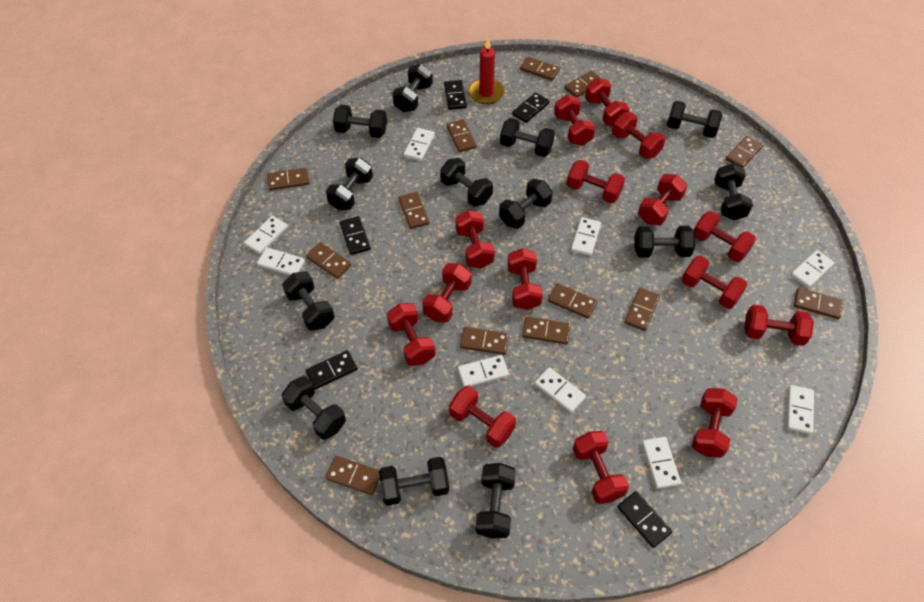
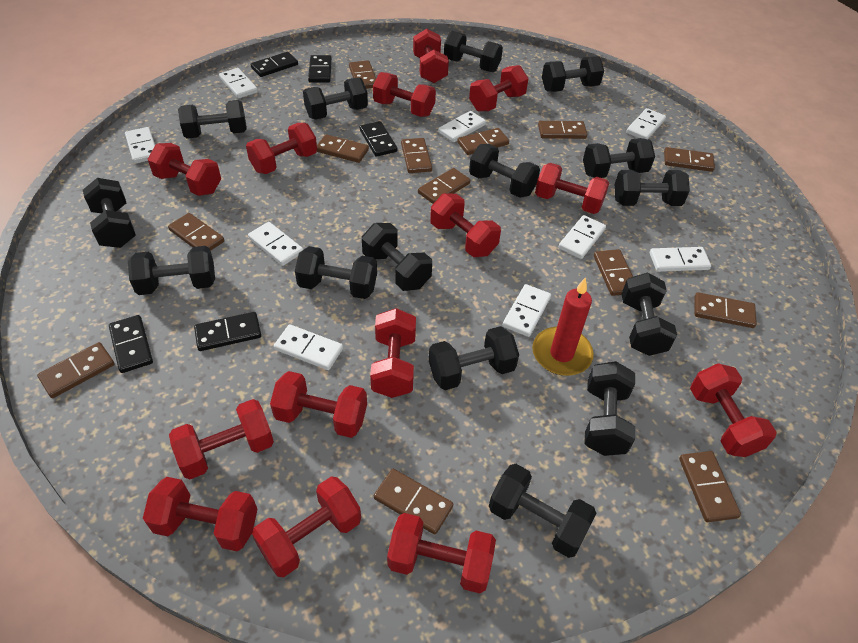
black dumbbell: [282,272,335,331] [282,376,346,440] [326,157,373,210] [333,105,387,138] [379,457,449,506] [392,64,433,112] [440,158,493,207] [476,463,516,539] [499,179,553,229] [500,118,555,157] [634,226,695,258] [667,101,722,138] [714,163,753,220] = 13 -> [83,178,136,248] [128,246,215,295] [178,100,247,139] [295,246,377,299] [303,78,368,120] [362,223,432,291] [429,326,519,390] [444,31,503,72] [469,144,540,198] [489,464,596,558] [542,56,604,92] [583,138,655,178] [584,361,635,456] [614,170,690,206] [622,273,677,356] = 15
red dumbbell: [387,303,435,366] [422,263,472,322] [449,386,516,448] [455,210,495,268] [507,248,543,310] [554,95,595,146] [567,160,625,204] [573,431,629,504] [585,78,630,126] [612,112,665,159] [638,174,687,225] [682,256,747,309] [692,388,738,458] [694,211,756,262] [744,305,814,346] = 15 -> [143,477,258,551] [148,143,221,196] [169,399,274,479] [246,123,317,174] [252,476,361,577] [270,371,367,438] [370,308,416,398] [373,72,436,117] [387,513,496,593] [413,29,449,83] [430,193,501,257] [469,65,529,112] [535,163,609,214] [690,363,777,457] = 14

